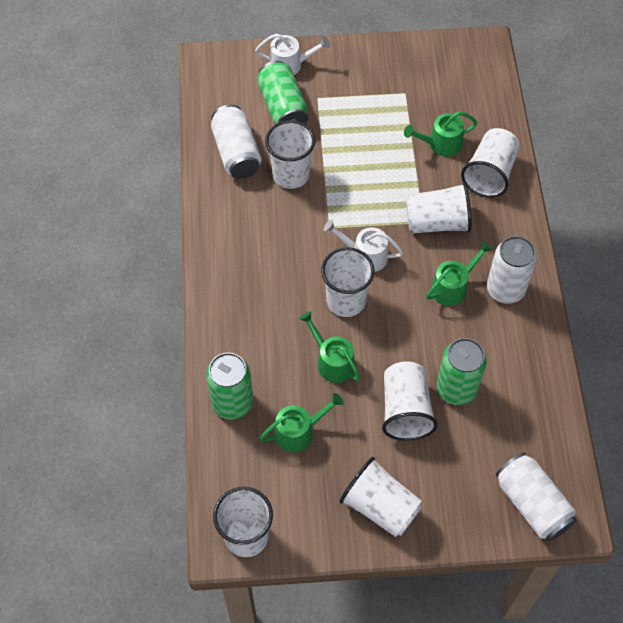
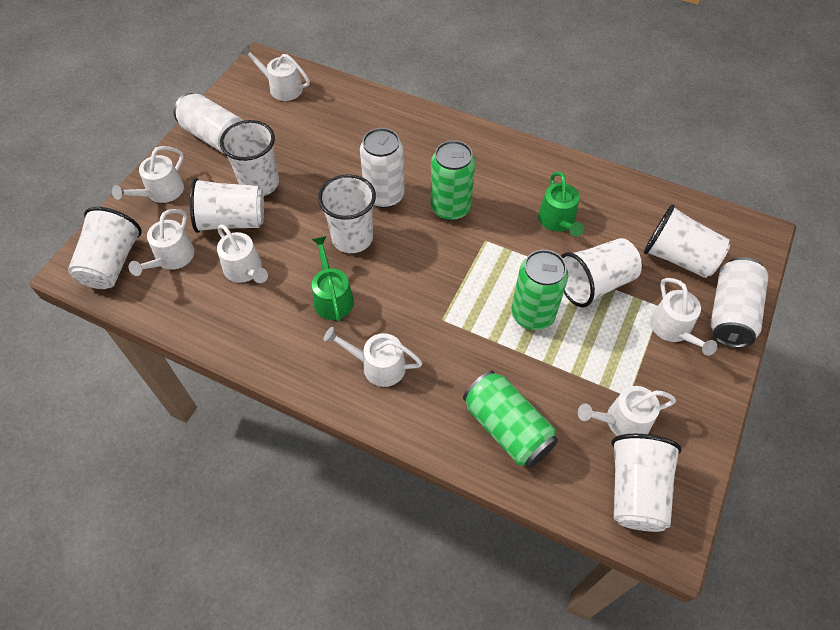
green watering can: [260,393,344,452] [299,311,361,383] [404,111,477,157] [426,241,492,306] = 4 -> [312,236,354,322] [538,172,584,237] = 2
white watering can: [255,34,330,75] [324,220,403,272] = 2 -> [112,146,184,203] [129,209,194,276] [217,225,268,283] [240,44,310,101] [324,327,422,387] [578,386,676,436] [650,278,717,356] = 7

